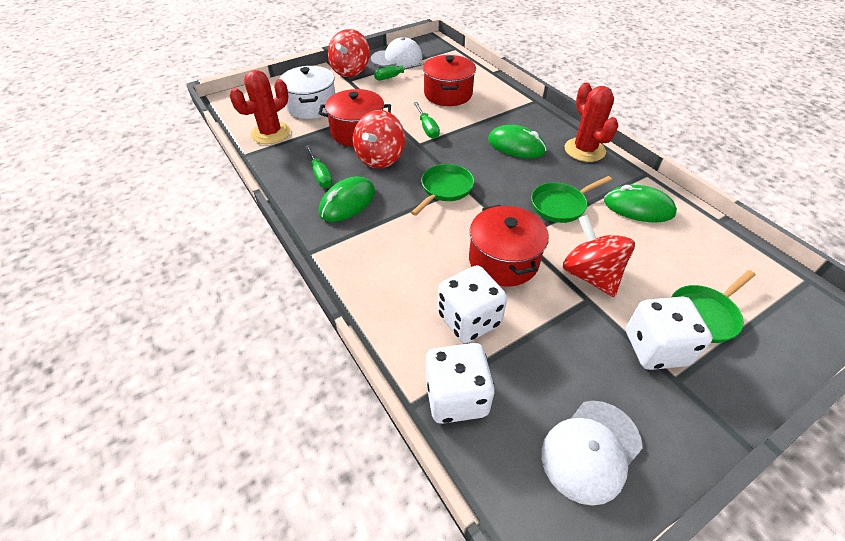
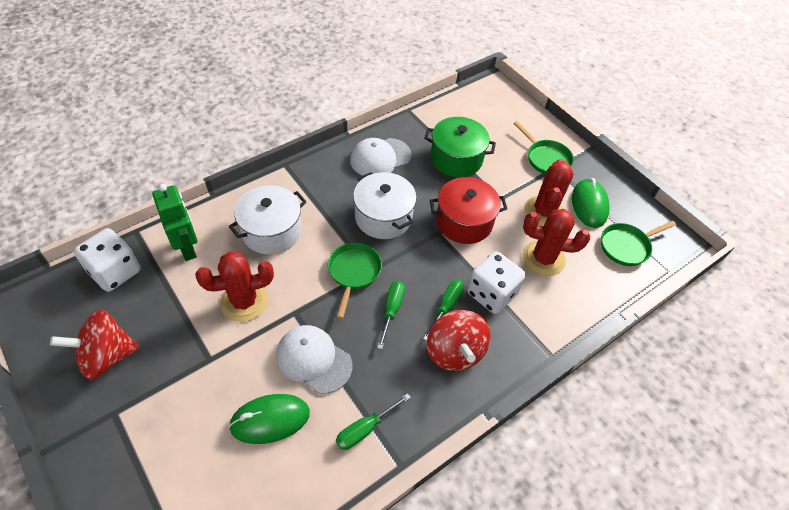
green mouse: [319,176,375,222] [488,125,547,158] [604,185,677,223] = 3 -> [228,394,310,444] [572,178,610,228] = 2
green pot: none = 0 -> [424,117,496,177] = 1
green robot: none = 0 -> [152,184,198,261] = 1
red cactus: [230,70,290,144] [564,83,619,162] = 2 -> [195,251,274,322] [522,209,590,276] [524,159,573,226] = 3
red pot: [318,89,391,147] [423,55,476,106] [469,205,549,286] = 3 -> [430,177,507,244] = 1
red spinning top: [328,29,370,77] [353,110,405,168] [563,215,635,297] = 3 -> [50,310,140,380] [427,310,491,371] = 2
white dice: [425,343,495,424] [438,265,507,343] [626,297,713,370] = 3 -> [74,228,141,292] [467,251,526,314] = 2
white pot: [279,66,335,119] = 1 -> [229,185,307,254] [353,172,417,239] = 2

